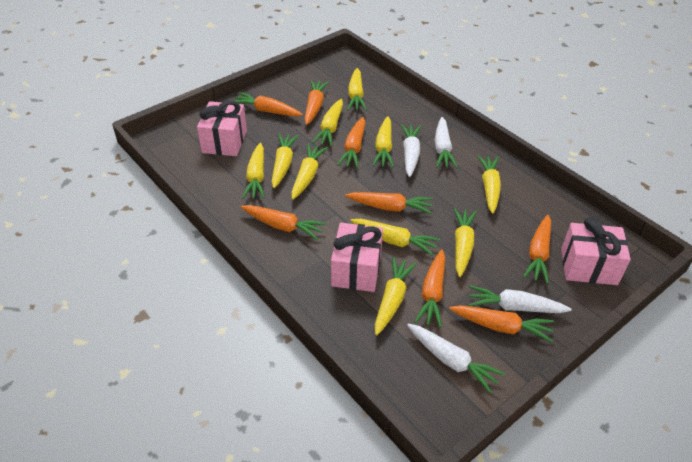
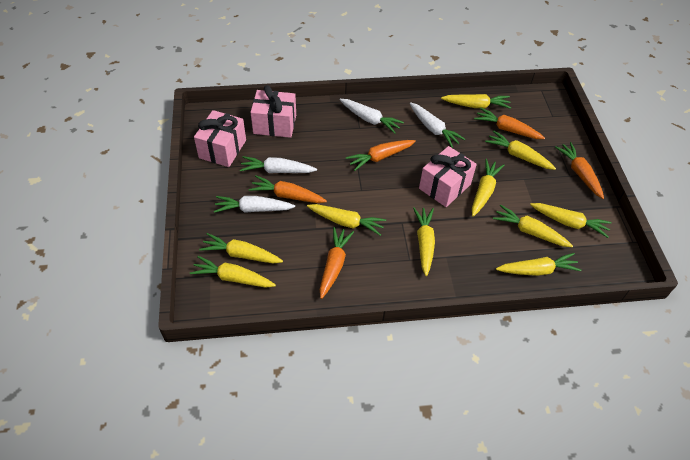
orange carrot: [235,92,303,117] [241,205,326,240] [304,80,329,125] [337,117,365,168] [345,192,433,214] [415,249,445,327] [449,305,554,342] [523,215,551,284] = 8 -> [249,176,327,203] [320,227,354,299] [346,140,416,171] [474,107,545,139] [555,142,604,199] = 5

